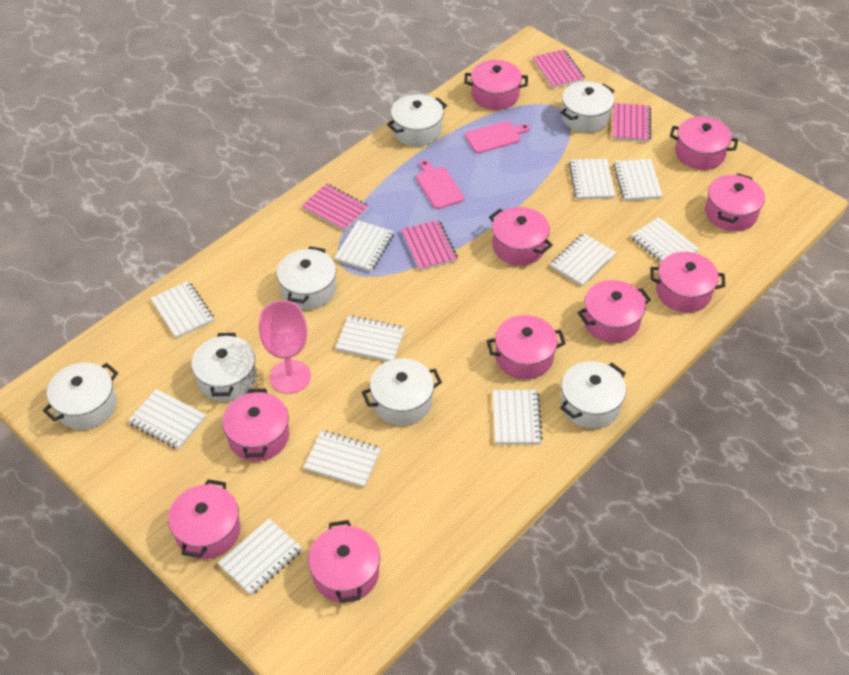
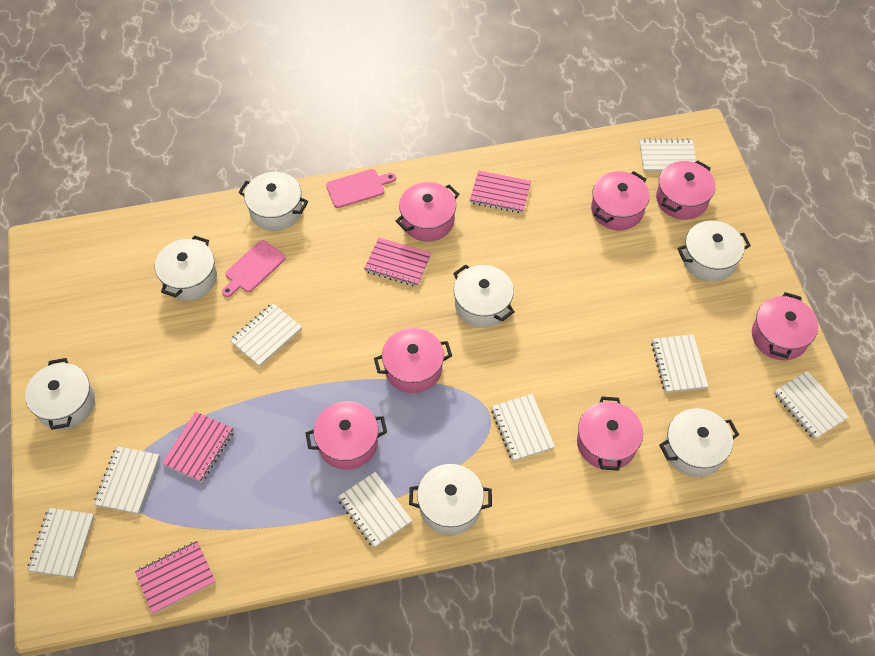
pink goblet: [259,300,311,394] = 1 -> none = 0
pink pot: [168,479,240,559] [222,388,289,461] [308,520,380,603] [464,60,528,110] [487,315,566,380] [489,207,553,265] [577,280,651,343] [651,252,725,313] [670,117,738,170] [705,173,765,231] = 10 -> [305,401,387,470] [374,328,452,393] [396,182,459,242] [577,396,643,471] [591,171,650,230] [656,160,716,220] [752,292,818,360] = 7
white notebook: [128,389,206,450] [151,281,214,339] [218,518,302,596] [304,430,381,488] [334,220,394,272] [335,315,405,361] [493,390,543,444] [550,233,616,287] [569,159,615,200] [613,159,663,201] [631,217,699,262] = 11 -> [27,508,94,578] [94,446,160,514] [230,303,302,367] [338,472,412,548] [491,394,555,461] [640,138,696,172] [651,334,709,393] [774,371,849,440] = 8

